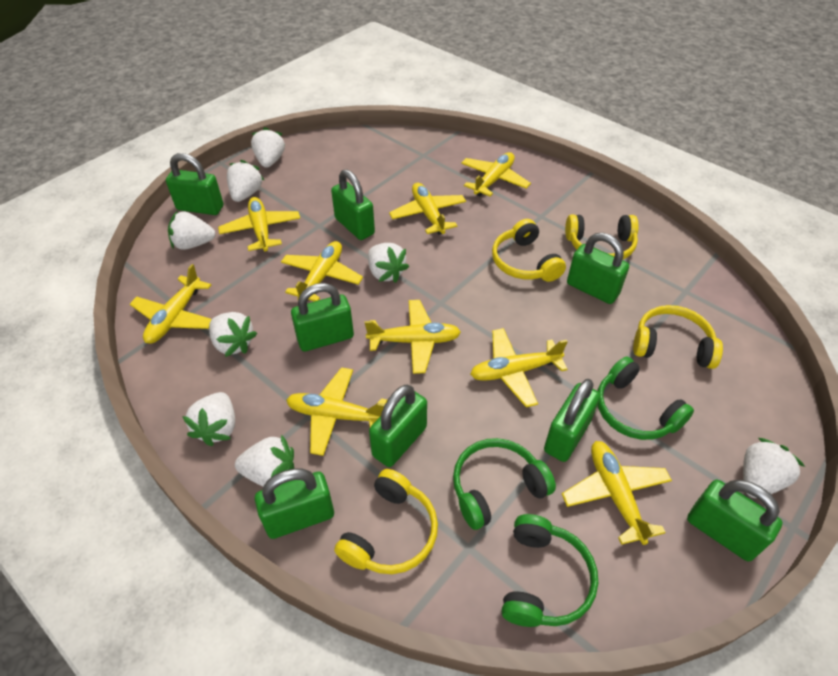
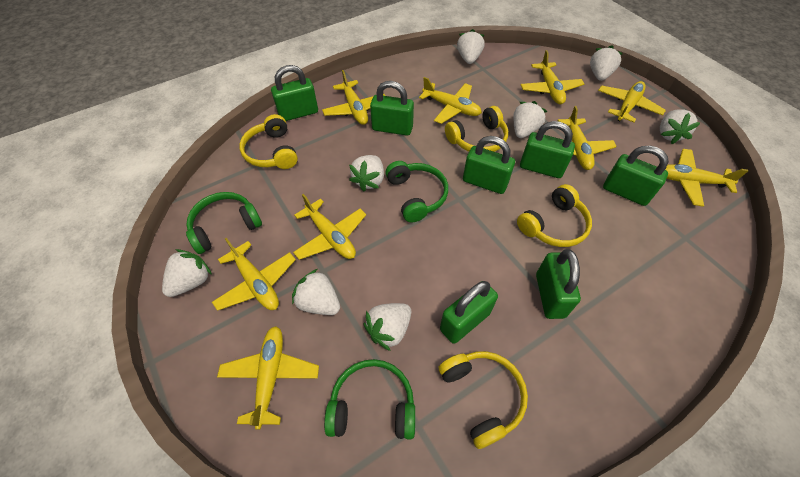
green padlock: [166,153,223,215] [255,469,334,539] [291,283,354,352] [331,169,375,240] [369,385,427,467] [544,379,600,462] [567,233,629,304] [687,480,783,561] = 8 -> [271,65,318,121] [370,81,414,136] [440,281,498,344] [463,136,515,194] [520,121,575,178] [536,249,581,319] [603,146,669,206] = 7

